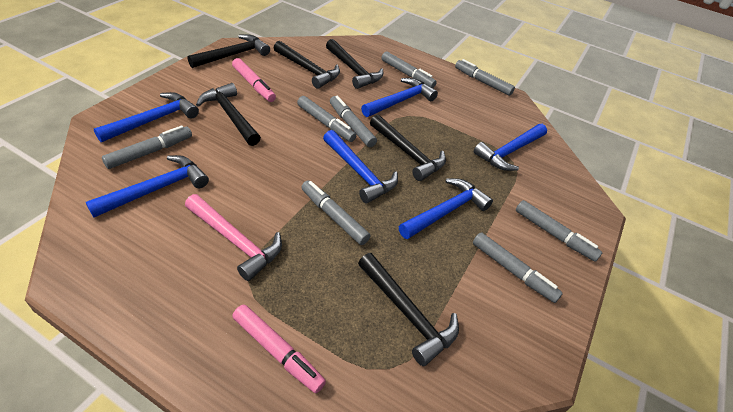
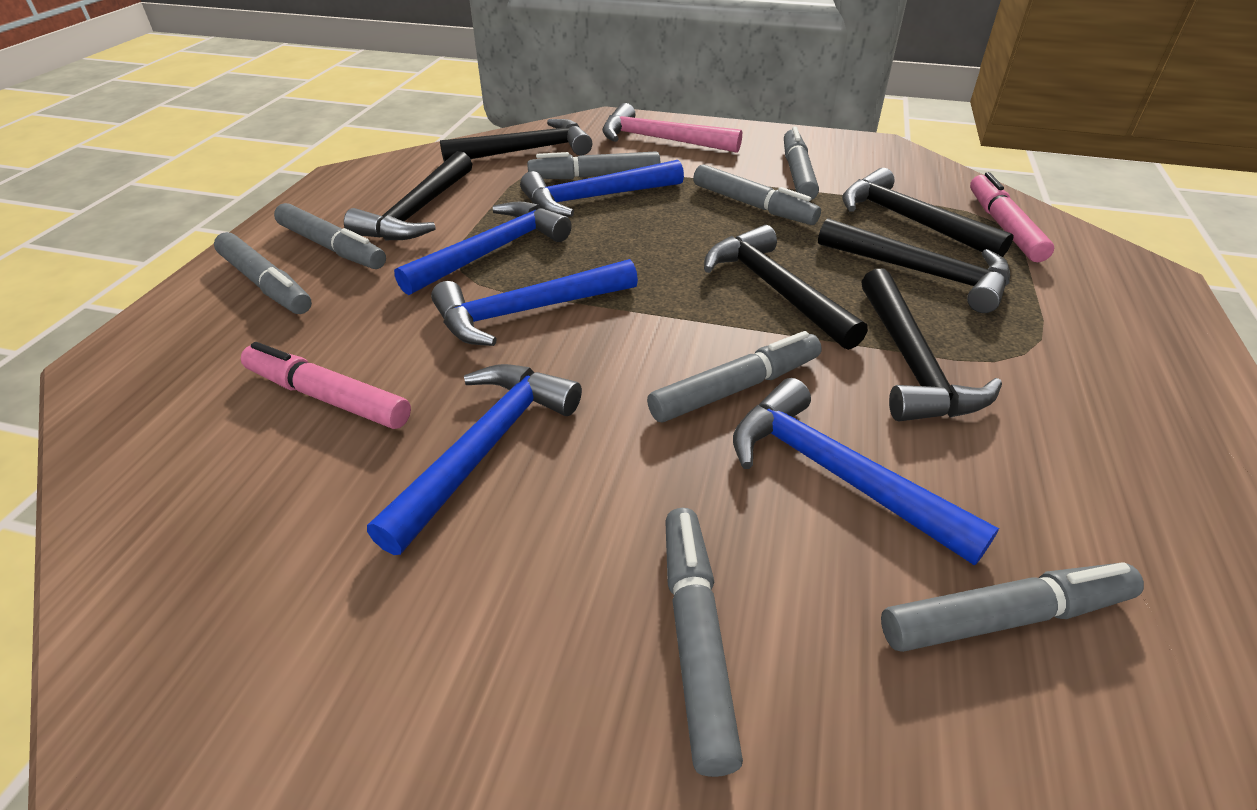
blue hammer: [86,155,209,217] [94,92,199,142] [323,130,398,203] [361,78,438,117] [399,178,493,239] [474,124,547,171] = 6 -> [367,364,582,555] [394,202,572,295] [431,259,638,346] [520,160,684,217] [733,378,999,566] = 5

